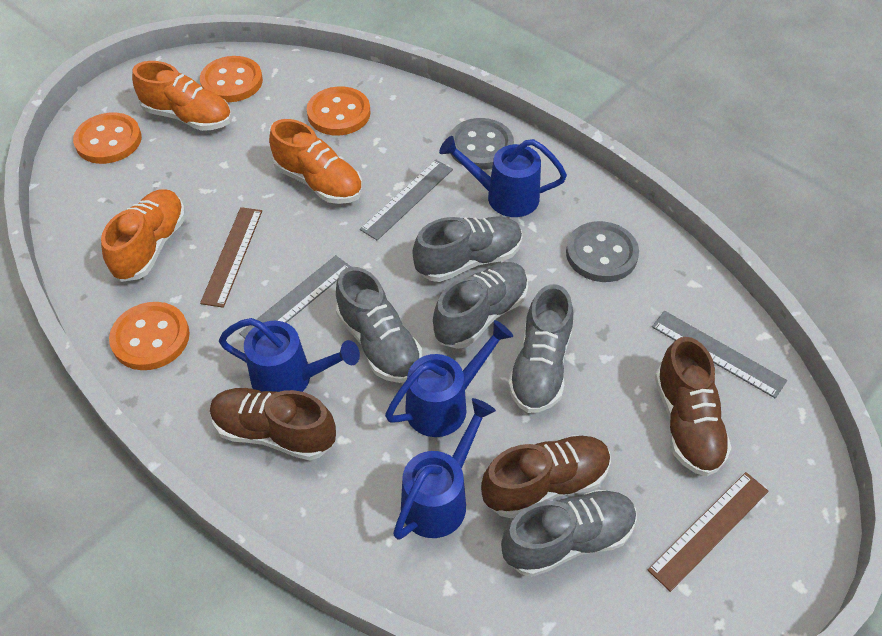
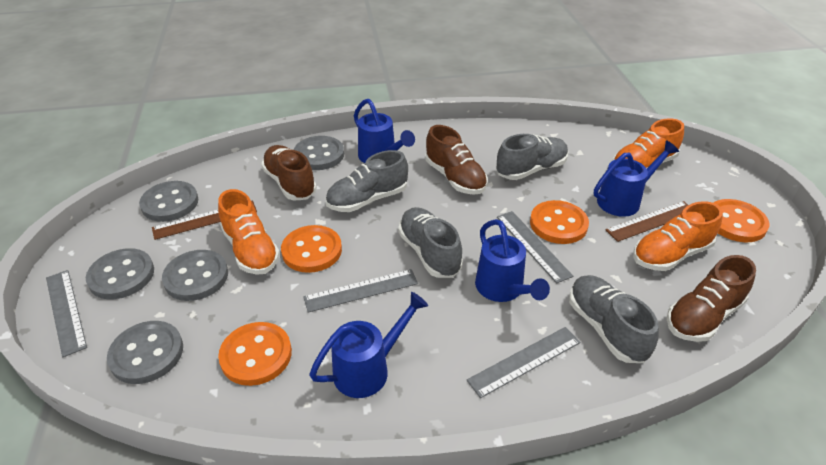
grey button: [449,118,514,170] [566,221,639,282] = 2 -> [86,248,154,299] [107,321,183,384] [139,181,198,222] [162,250,228,301] [294,136,344,170] = 5
grey ruler: [239,255,351,338] [360,160,453,240] [652,311,787,398] = 3 -> [46,270,87,357] [303,269,418,313] [467,327,580,398] [497,211,573,283] = 4
grey shoe: [336,267,422,383] [413,216,523,282] [433,262,528,349] [501,489,637,577] [508,284,573,413] = 5 -> [326,150,408,212] [398,207,463,278] [496,134,569,180] [569,275,659,363] = 4

